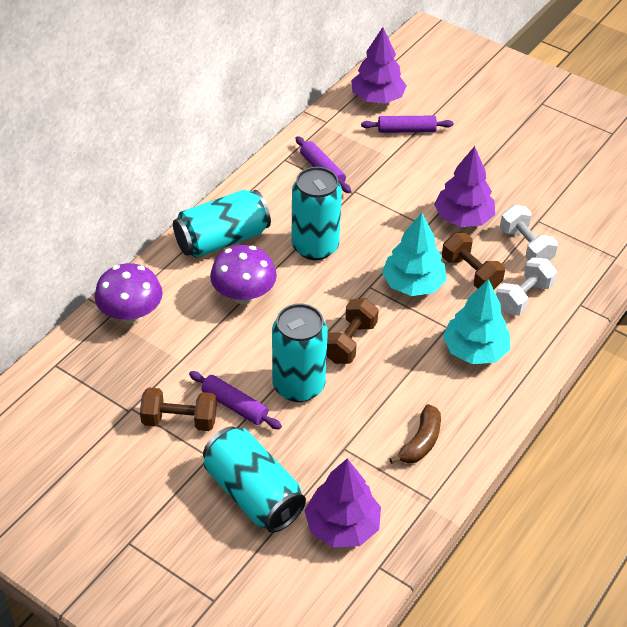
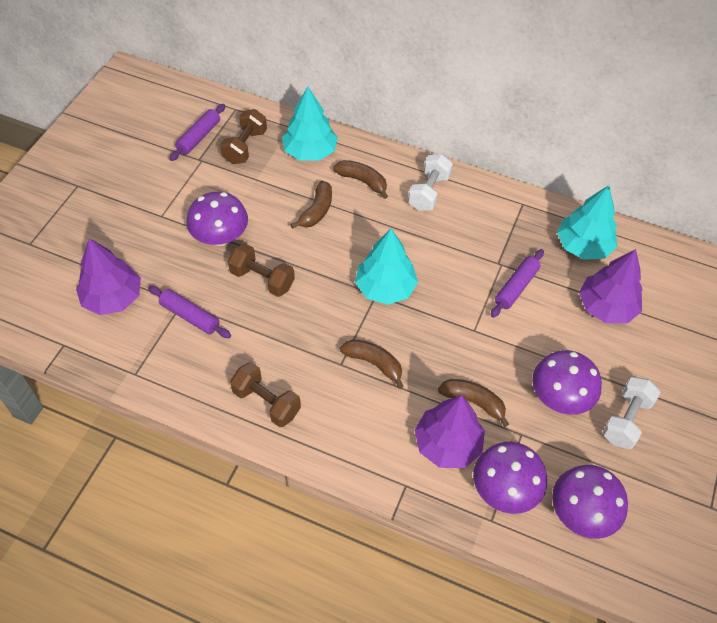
brown banana: [389,404,441,464] = 1 -> [290,181,332,229] [333,160,388,199] [340,339,404,389] [438,379,509,427] = 4
purple mushroom: [95,263,163,324] [210,245,277,304] = 2 -> [187,192,248,246] [473,442,547,514] [532,350,602,415] [552,465,628,539] = 4
turquoise can: [173,190,271,258] [203,426,306,533] [272,304,328,402] [291,167,342,260] = 4 -> none = 0
turquoise tree: [382,213,447,296] [443,279,511,364] = 2 -> [282,87,338,161] [355,229,418,305] [557,185,617,260] = 3

